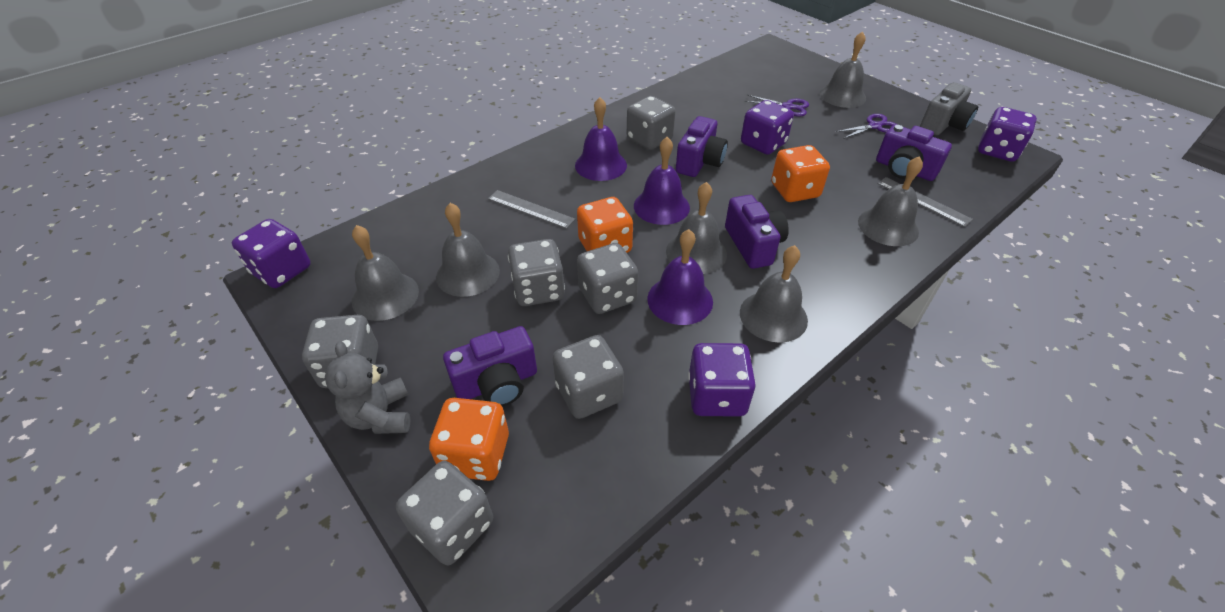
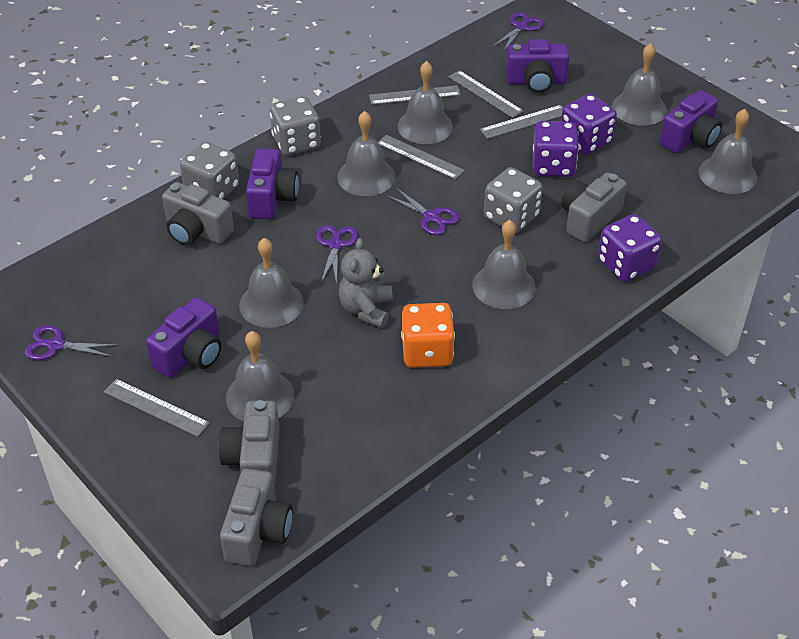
grey bell: [352,225,419,321] [436,203,500,297] [666,182,727,274] [740,245,808,343] [820,31,866,108] [858,156,923,246] = 6 -> [226,331,295,421] [239,238,304,328] [337,111,395,196] [398,61,453,144] [472,220,536,309] [612,43,667,126] [699,109,757,194] = 7
grey camera: [920,82,978,135] = 1 -> [162,182,234,245] [219,400,280,487] [220,468,293,566] [561,172,627,242] = 4
grey dice: [302,315,378,388] [396,461,493,565] [508,239,565,306] [552,335,624,419] [577,243,639,314] [627,96,676,150] = 6 -> [180,141,239,199] [270,96,321,155] [484,167,543,233] = 3
grey ruler: [488,190,575,229] [878,177,973,227] = 2 -> [104,379,210,437] [369,85,461,105] [378,135,465,180] [448,70,523,118] [480,105,564,139] = 5
orange dice: [429,398,509,481] [577,197,633,253] [771,145,830,202] = 3 -> [401,303,455,368] = 1
purple bell: [575,97,627,181] [634,137,690,225] [647,229,713,325] = 3 -> none = 0
purple dice: [232,219,311,288] [688,343,756,417] [741,100,794,155] [978,107,1037,162] = 4 -> [532,121,579,177] [561,94,617,155] [598,214,662,282] = 3
purple scissors: [745,95,809,117] [836,114,897,139] = 2 -> [25,325,117,360] [316,225,358,285] [386,187,459,235] [492,12,544,52] = 4

